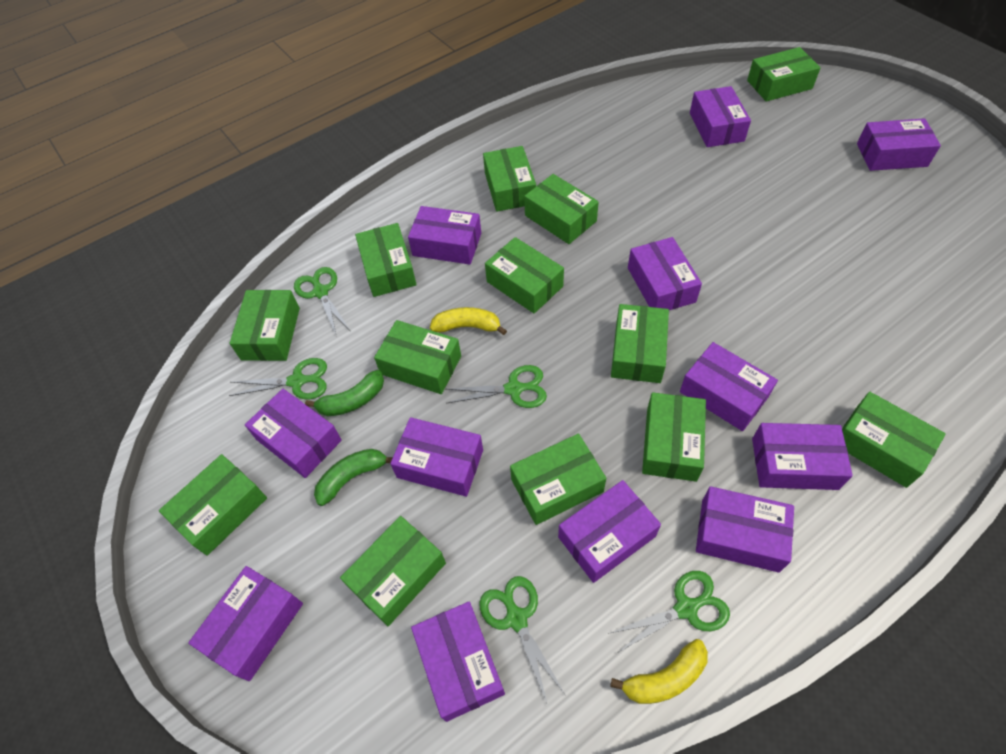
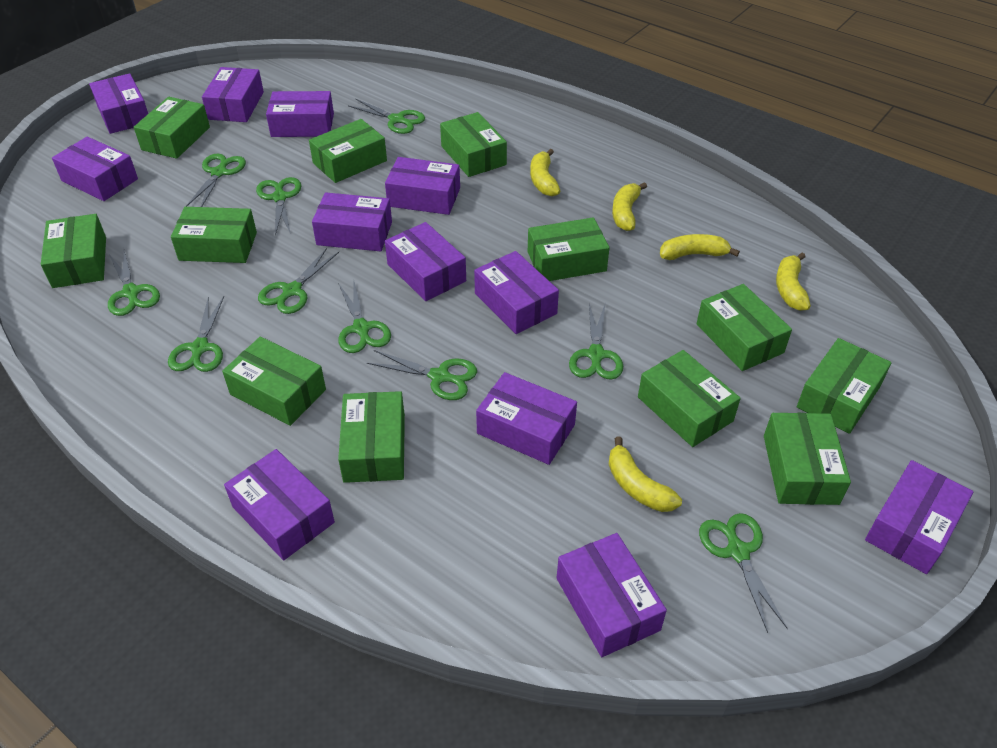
green banana: [305,370,384,416] [314,449,393,506] = 2 -> none = 0
green box: [159,454,267,556] [230,290,300,361] [340,516,446,626] [355,223,417,297] [374,320,461,394] [483,146,536,212] [485,237,564,314] [510,433,606,525] [524,174,599,244] [611,304,669,383] [642,392,706,482] [747,47,821,102] [842,392,946,488] = 13 -> [41,214,106,288] [134,97,210,159] [171,207,257,263] [222,337,326,426] [309,119,387,183] [338,391,405,483] [440,112,507,177] [528,217,610,281] [638,350,741,447] [696,284,792,371] [764,413,851,505] [797,338,892,434] = 12
green scissors: [229,358,327,399] [294,267,350,337] [446,365,547,408] [479,576,565,705] [608,571,730,653] = 5 -> [108,251,160,316] [168,296,224,372] [186,154,246,207] [256,177,301,236] [258,248,339,314] [338,282,391,353] [348,99,425,134] [367,350,477,400] [569,304,623,380] [699,513,788,633] = 10
yellow banana: [430,307,507,335] [610,639,708,704] = 2 -> [530,149,560,196] [609,437,682,512] [612,182,647,231] [660,234,740,260] [776,253,811,311] = 5

